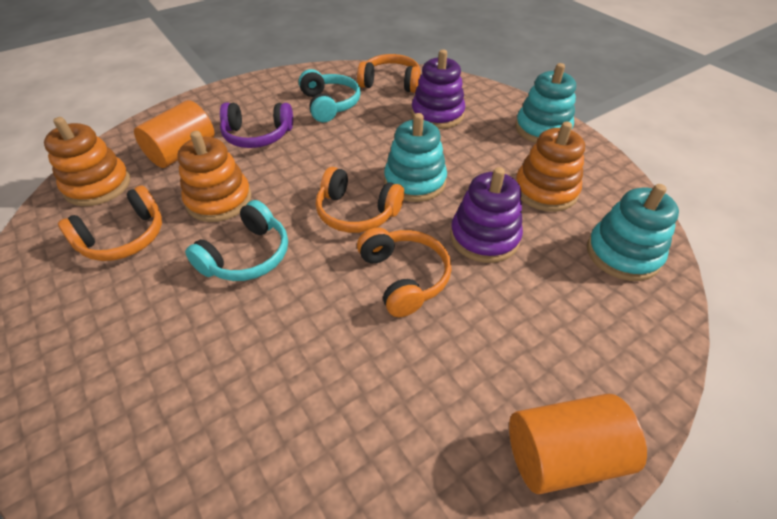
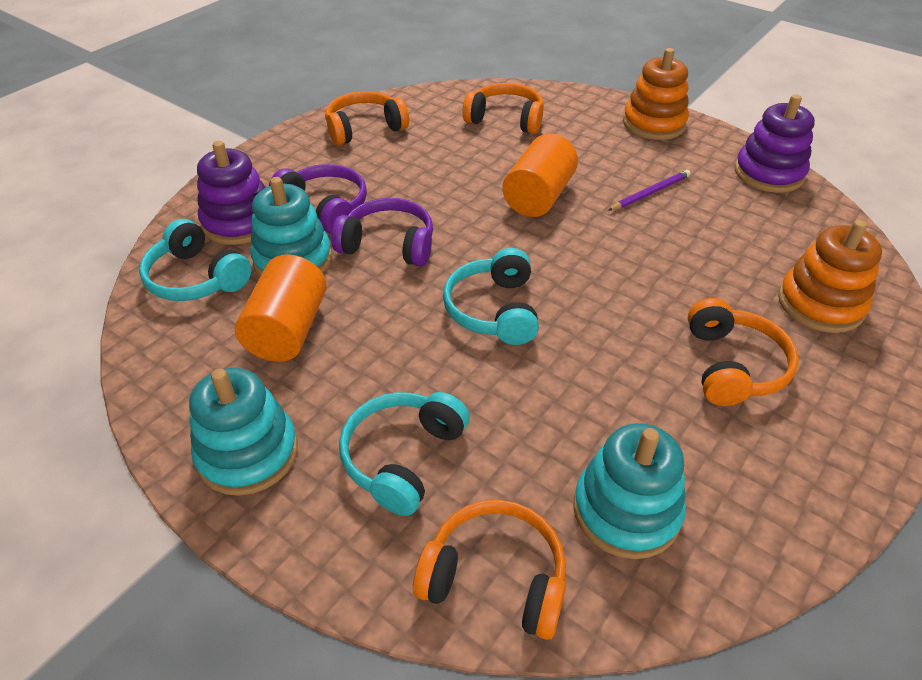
orange stacking toy: [44,117,130,206] [177,131,252,222] [516,122,585,212] = 3 -> [623,48,689,140] [778,220,882,333] = 2
purple headphones: [220,102,293,148] = 1 -> [269,164,367,234] [331,198,433,266] = 2
purple pencil: none = 0 -> [608,170,690,211] = 1
turquoise headphones: [185,200,288,281] [299,69,361,122] = 2 -> [139,219,252,301] [339,392,470,516] [443,248,539,345] = 3

